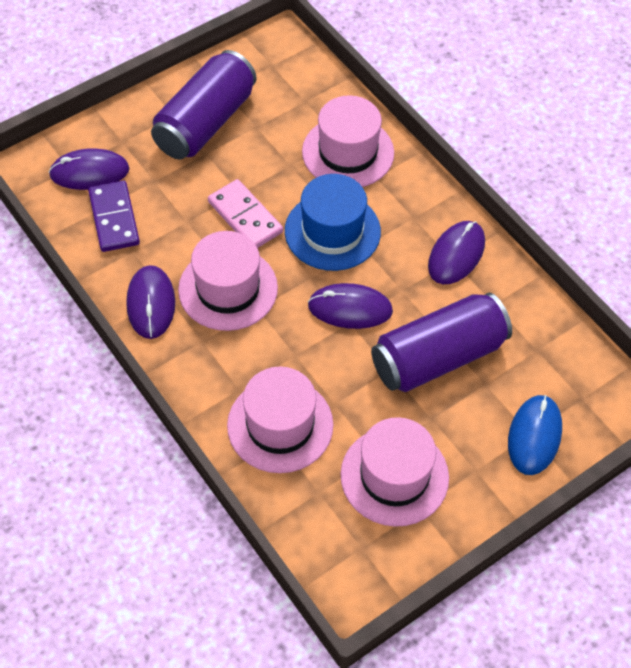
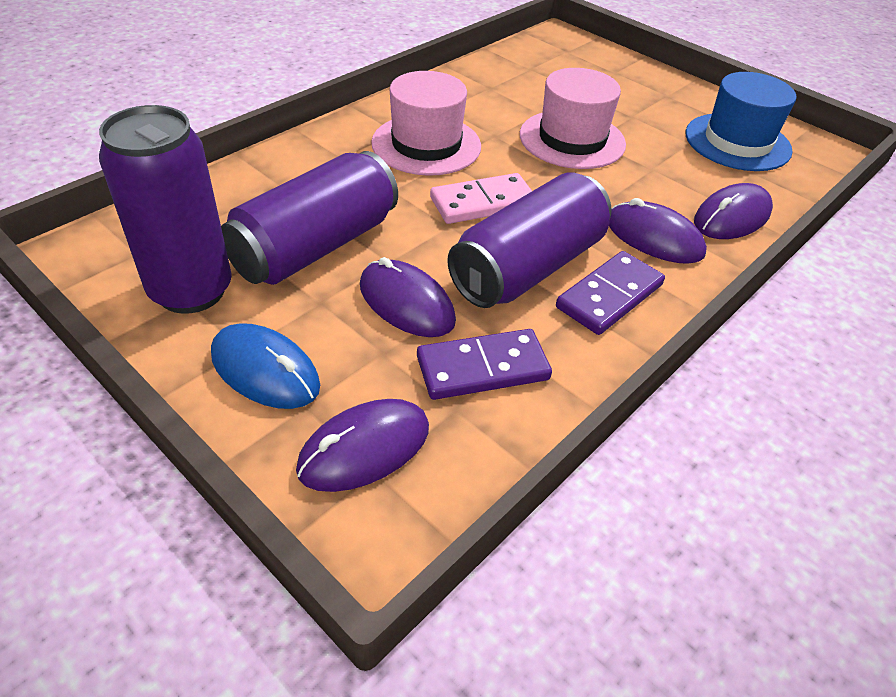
pink hat: [178,231,278,331] [227,367,333,473] [302,96,394,187] [340,417,449,527] = 4 -> [371,71,481,176] [520,68,626,169] = 2
purple can: [151,50,256,160] [371,293,512,392] = 2 -> [99,105,232,314] [221,151,398,285] [447,172,612,308] = 3
purple domino: [88,180,140,252] = 1 -> [417,329,552,400] [556,251,665,335] = 2

